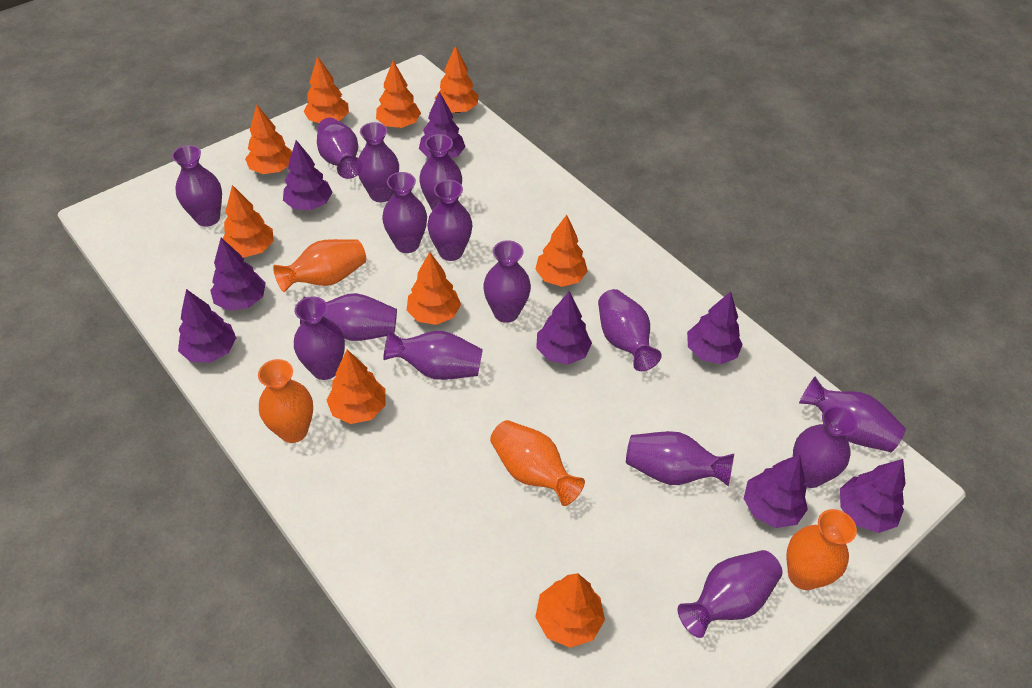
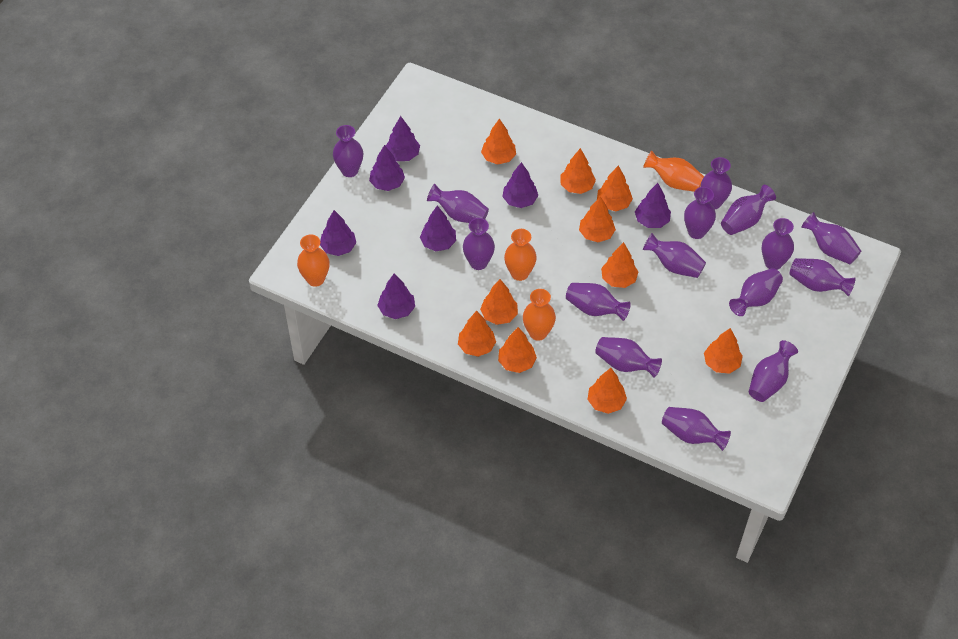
orange tree: [223,185,274,257] [245,104,292,174] [303,56,349,123] [327,349,386,424] [376,61,421,128] [407,252,461,325] [435,45,478,113] [535,215,588,287] [535,573,605,648] = 9 -> [458,311,496,357] [480,279,518,325] [481,118,516,165] [498,327,537,373] [560,148,596,194] [579,196,616,242] [587,368,627,414] [597,166,633,211] [601,242,638,288] [704,328,743,374] = 10
purple tree: [178,289,236,363] [210,238,266,311] [283,140,333,210] [419,91,466,158] [536,291,592,365] [687,292,743,364] [744,454,808,528] [840,459,906,533] = 8 -> [320,210,356,256] [369,145,405,191] [377,273,415,319] [386,116,420,161] [420,206,456,251] [502,162,538,208] [635,183,671,228] = 7

